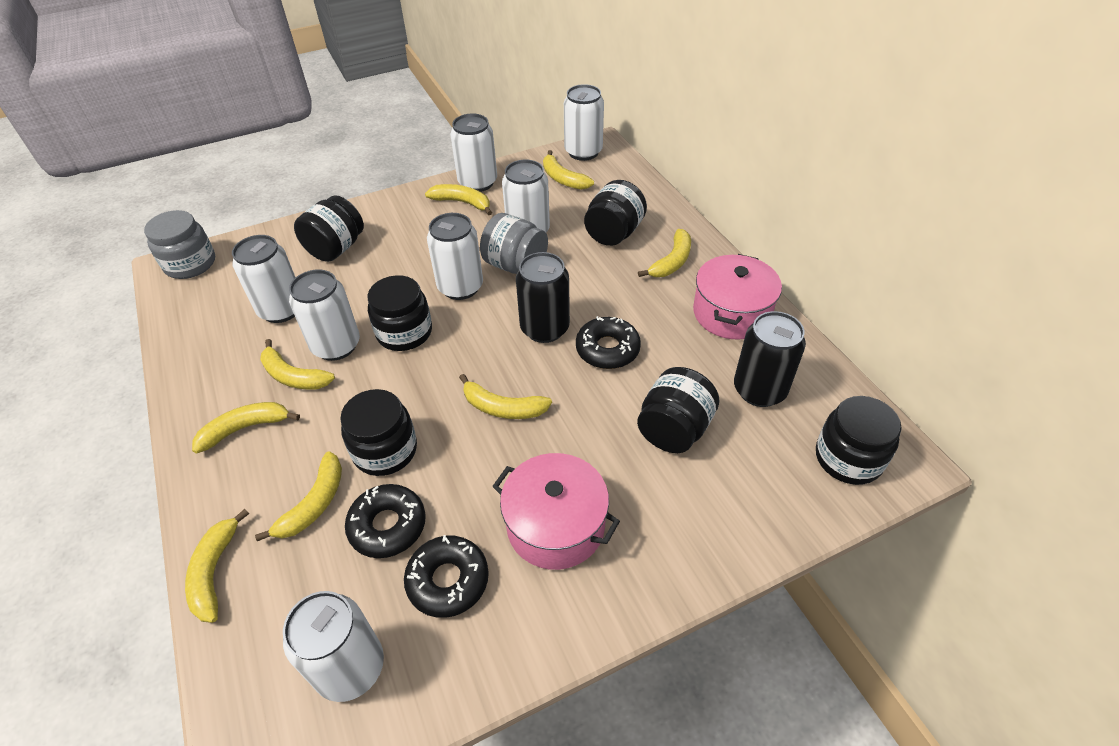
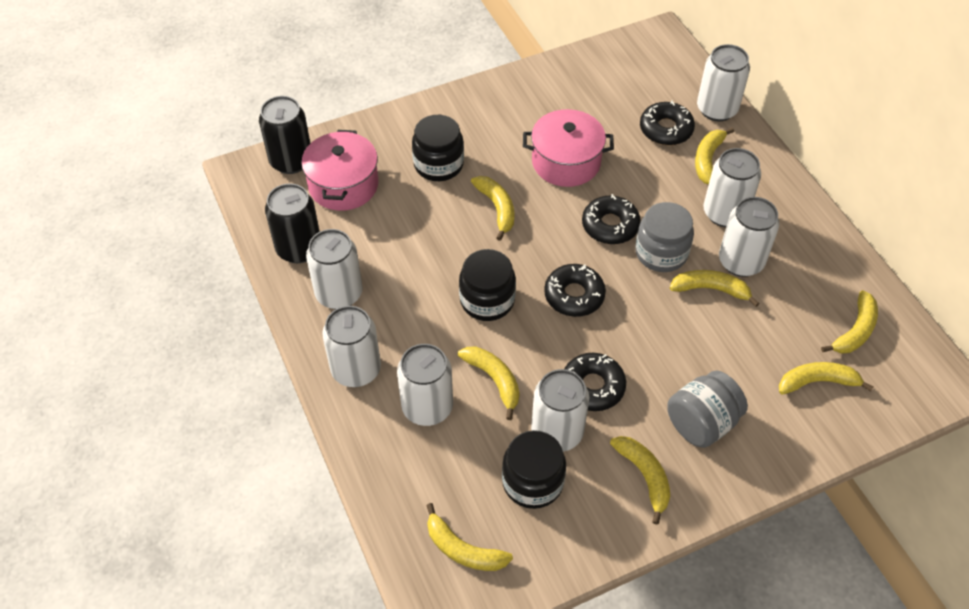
black donut: [345,484,426,558] [404,535,489,618] [576,316,641,369] = 3 -> [544,264,606,317] [564,353,626,411] [582,194,641,244] [640,101,695,145] = 4
black jar: [294,195,364,262] [340,389,417,476] [367,275,432,351] [584,180,647,246] [637,367,719,453] [816,396,902,485] = 6 -> [412,115,464,181] [459,249,516,321] [502,430,566,509] = 3

